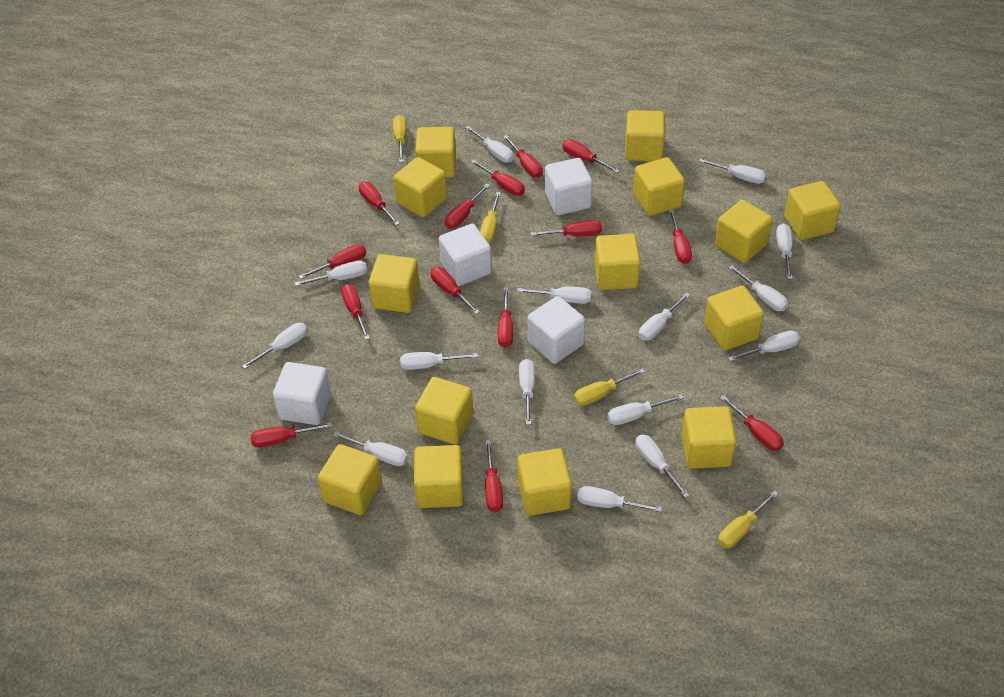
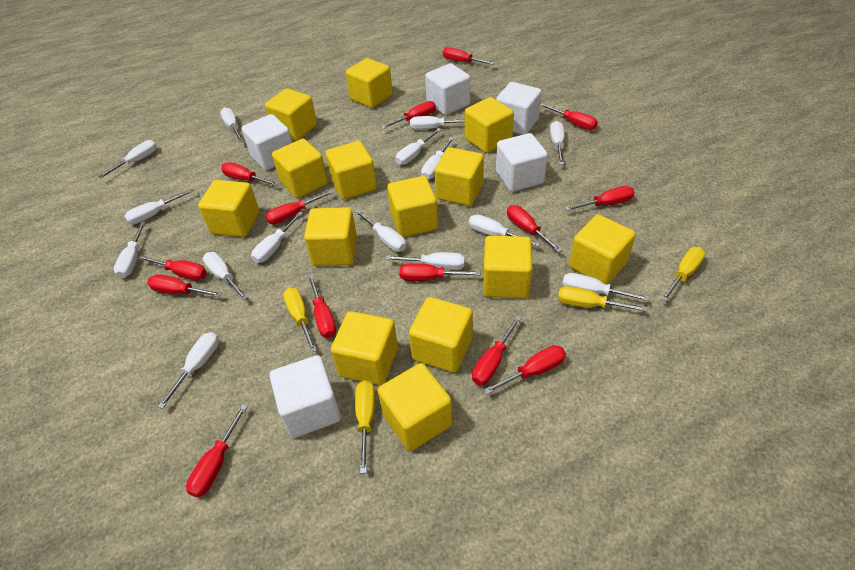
white cube: [273,362,331,425] [439,224,492,286] [528,296,585,364] [545,158,593,215] = 4 -> [241,114,292,170] [270,355,341,438] [425,63,470,115] [496,82,542,135] [496,133,548,192] = 5

